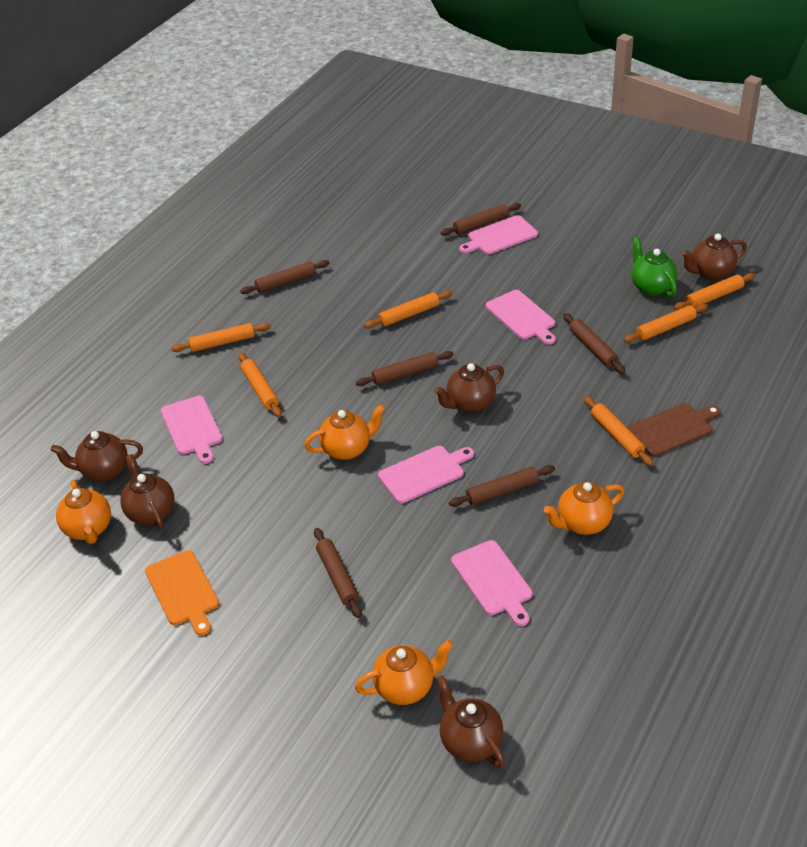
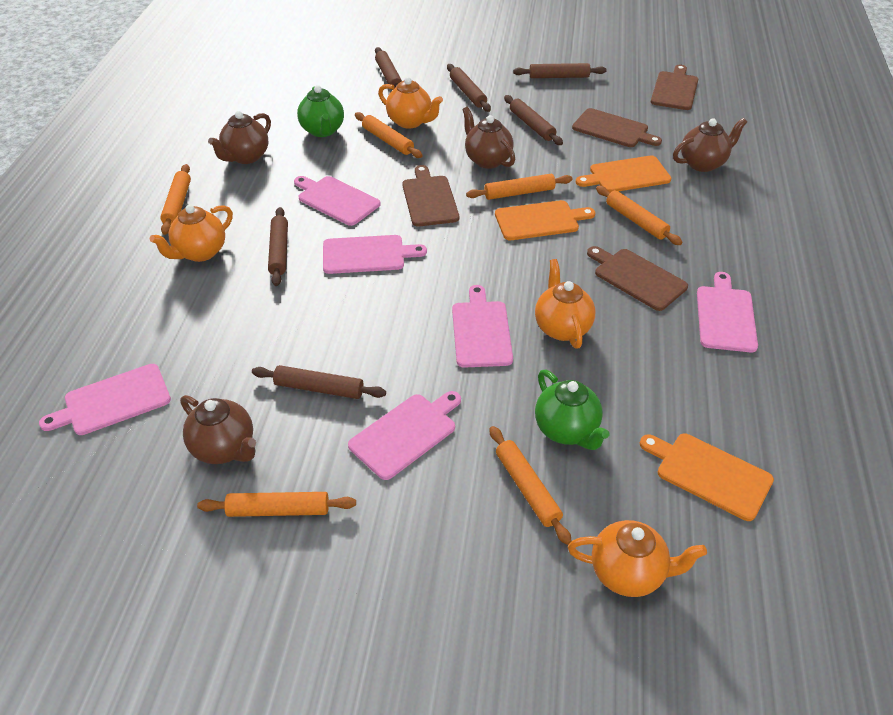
brown cutting board: [628,403,721,456] = 1 -> [402,165,459,227] [572,108,662,147] [587,246,688,311] [651,65,698,110] = 4
brown teapot: [51,431,143,481] [120,454,174,530] [434,363,504,413] [436,675,505,768] [681,234,747,280] = 5 -> [180,395,256,464] [208,111,271,164] [462,107,515,169] [673,118,747,172] = 4
green teapot: [632,237,677,297] = 1 -> [297,85,344,137] [535,370,609,450] = 2
orange cutting board: [145,550,219,636] = 1 -> [495,200,595,240] [576,156,671,193] [640,433,774,521] = 3
pink cutting board: [161,396,222,464] [378,446,474,503] [451,540,533,626] [459,215,538,254] [486,290,556,345] = 5 -> [39,364,171,435] [294,176,381,226] [323,235,427,274] [348,391,461,480] [452,285,513,368] [697,272,758,352] = 6

